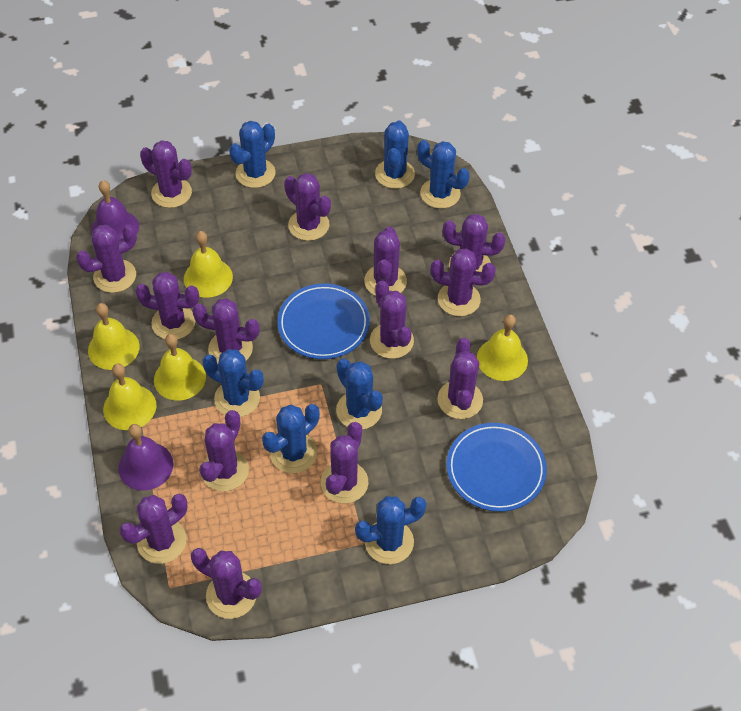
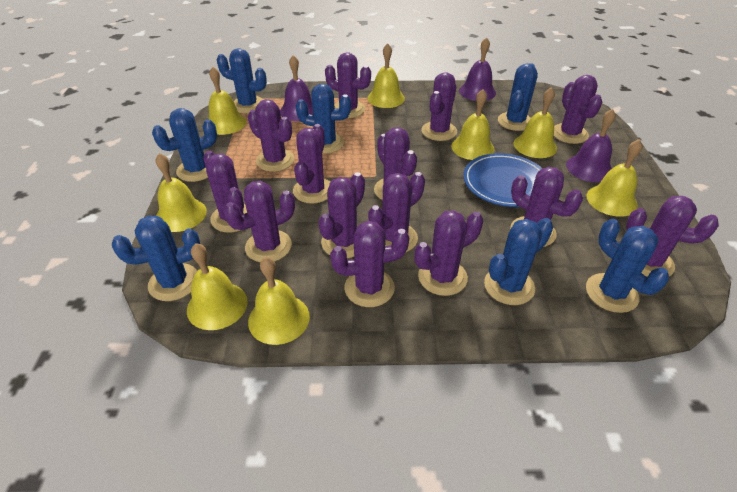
blue plate: [277,283,370,359] [447,423,547,512] = 2 -> [463,153,543,207] = 1
purple bell: [91,180,139,240] [118,424,173,491] = 2 -> [280,55,313,121] [459,37,496,101] [566,109,616,182] = 3
yellow bell: [88,303,140,370] [103,363,156,430] [154,334,206,400] [184,231,233,298] [477,314,528,381] = 5 -> [155,153,207,232] [187,243,248,330] [208,67,246,135] [248,257,310,345] [367,43,405,108] [451,89,494,160] [513,87,557,158] [586,139,642,217] = 8

